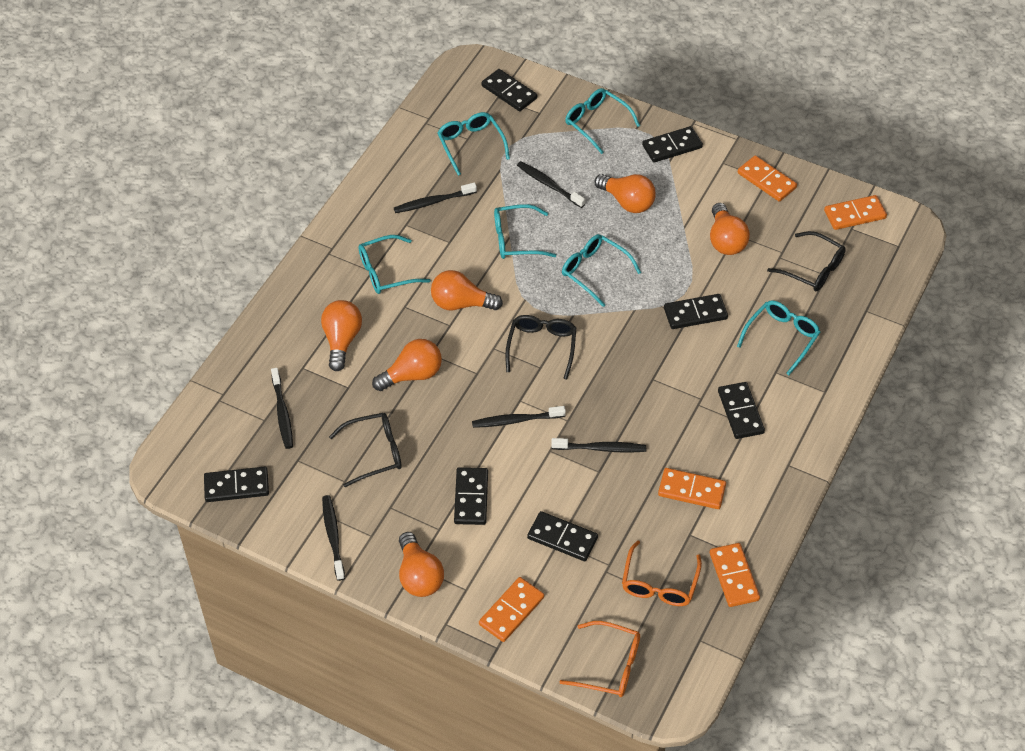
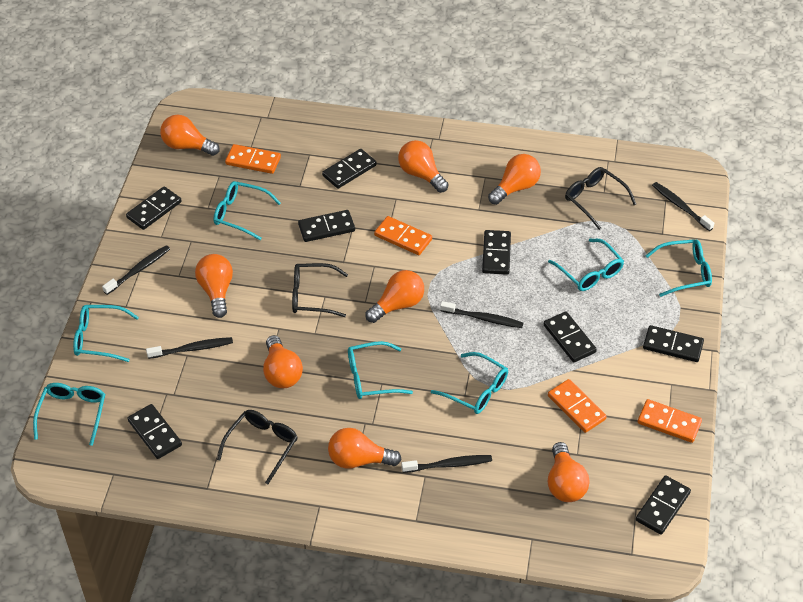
black domino: [204,467,269,502] [454,467,488,525] [481,69,537,111] [527,511,598,561] [642,126,703,163] [664,294,728,329] [718,382,765,439] = 7 -> [126,186,181,230] [127,404,182,459] [298,210,355,242] [322,149,377,189] [482,230,511,275] [543,311,597,362] [636,476,691,535] [643,325,704,362] = 8
black toothbrush: [271,368,293,449] [322,495,345,581] [394,182,477,213] [472,406,566,428] [517,161,585,208] [551,438,646,453] = 6 -> [102,245,170,295] [146,337,233,359] [401,455,492,473] [440,301,523,328] [652,182,714,231] = 5
orange domino: [479,577,544,642] [658,468,726,509] [710,543,760,607] [738,155,797,202] [824,195,887,230] = 5 -> [225,144,281,174] [374,216,432,255] [548,379,607,433] [638,399,702,443] = 4
orange glasses: [560,621,640,697] [622,540,702,606] = 2 -> none = 0
orange light bulb: [321,300,362,371] [372,339,442,391] [399,532,444,597] [431,270,503,310] [595,174,656,213] [710,203,750,255] = 6 -> [160,115,220,156] [195,254,233,318] [263,335,303,388] [328,428,401,469] [365,270,424,323] [398,140,449,193] [488,154,541,205] [548,442,590,502] = 8
turquoise glasses: [359,235,431,294] [437,112,510,176] [494,204,556,259] [562,234,641,307] [565,88,640,154] [737,300,820,375] = 6 -> [33,383,105,446] [73,305,139,362] [213,181,281,240] [348,341,413,399] [431,352,508,414] [548,239,624,291] [645,239,712,297] = 7

